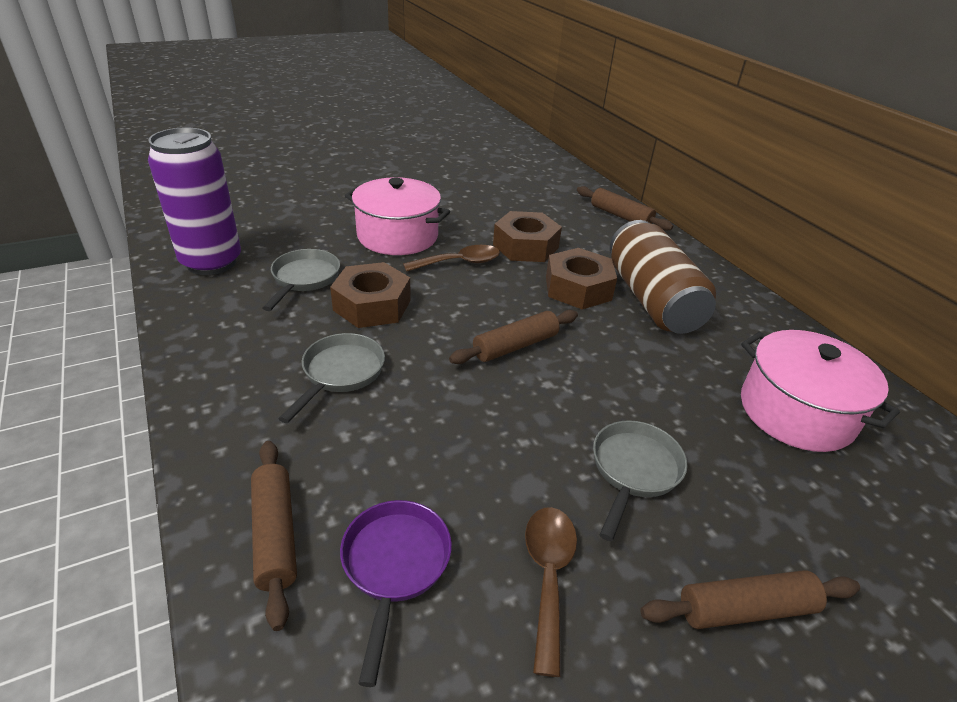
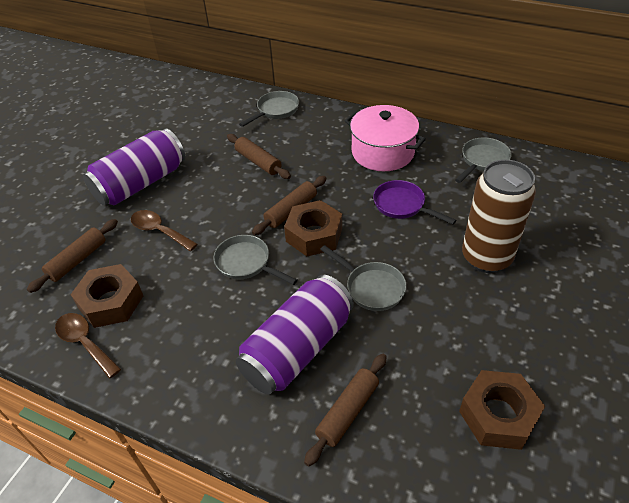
grey pan: [263,249,340,311] [278,333,385,423] [593,420,688,541] = 3 -> [213,235,298,285] [239,91,299,127] [320,245,407,311] [455,138,512,183] = 4
pink pot: [345,177,450,255] [741,330,900,452] = 2 -> [345,105,426,171] = 1
purple can: [148,127,241,275] = 1 -> [83,128,185,206] [236,275,354,395] = 2

